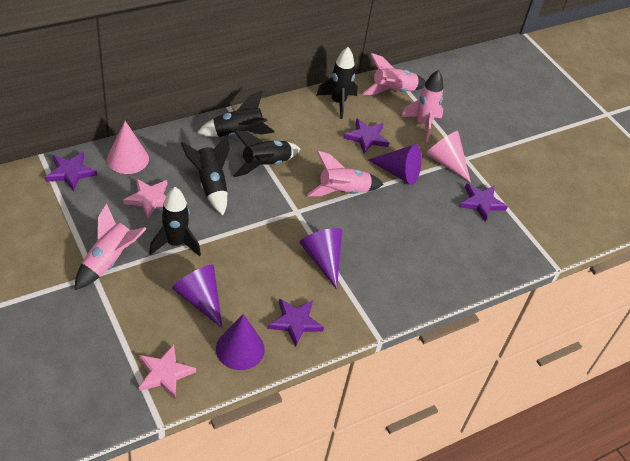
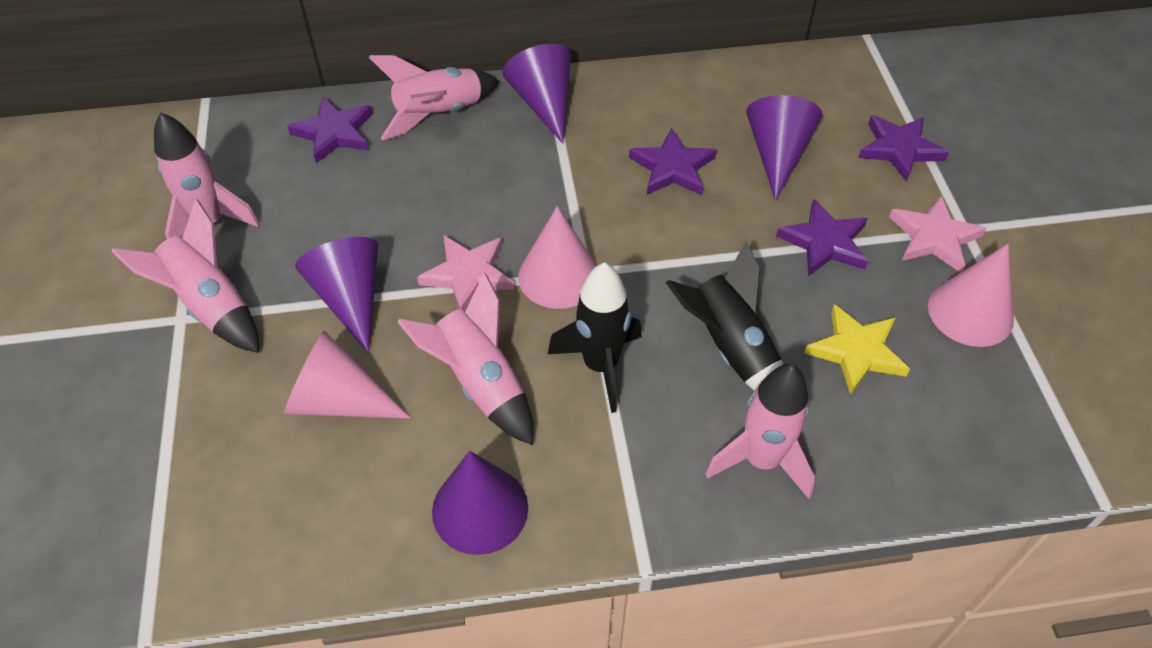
black rocket: [149,187,201,257] [181,135,230,215] [197,90,275,137] [234,131,300,177] [316,47,358,119] = 5 -> [548,262,642,413] [666,241,783,391] = 2
pink cone: [107,121,149,174] [426,131,471,183] = 2 -> [284,330,411,419] [518,206,597,309] [928,244,1014,347] = 3
pink rocket: [75,203,147,290] [307,151,383,196] [362,53,426,95] [401,70,443,142] = 4 -> [111,199,259,353] [154,112,260,239] [369,55,500,140] [397,273,533,445] [706,364,815,499] = 5
yellow star: none = 0 -> [804,304,910,395] = 1

